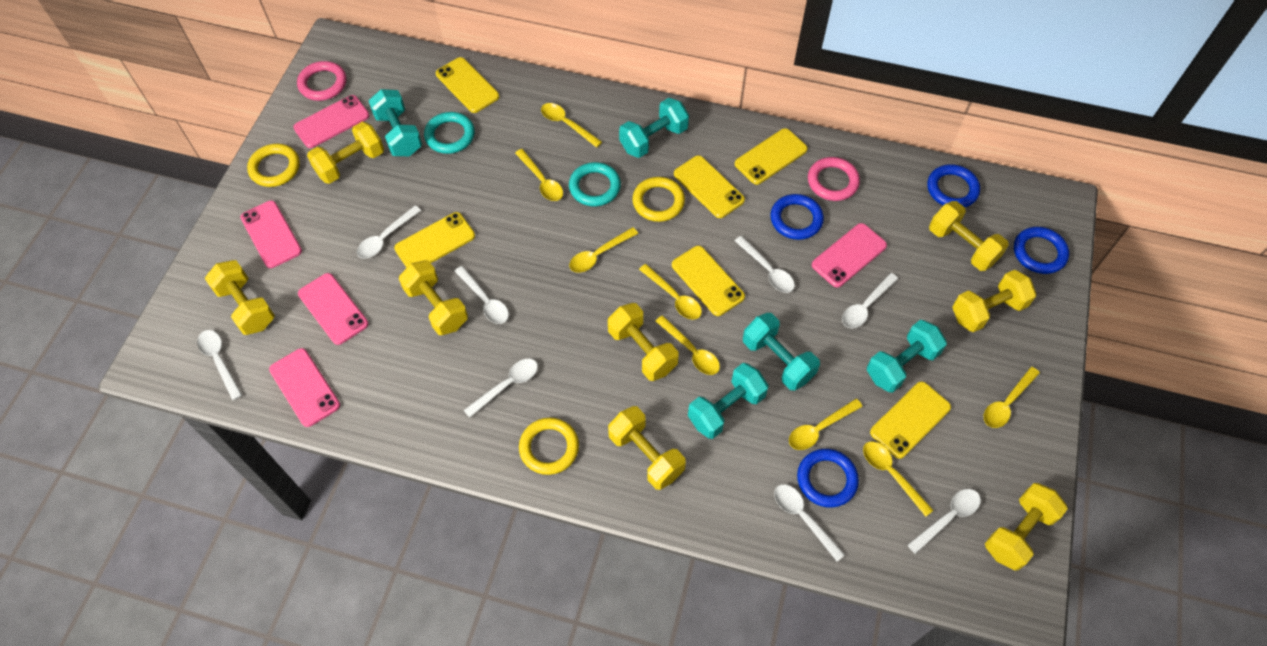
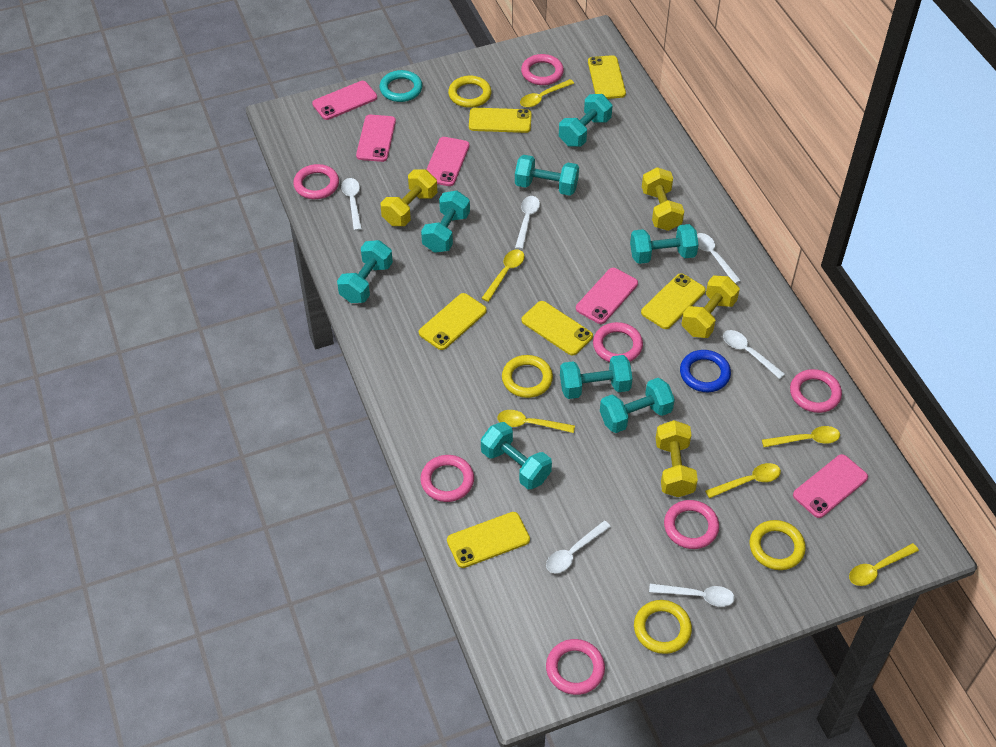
blue ring: [770,194,824,240] [797,449,859,508] [927,164,980,207] [1014,227,1069,274] = 4 -> [680,350,731,392] = 1
pink ring: [297,61,346,101] [808,157,860,201] = 2 -> [293,164,339,199] [420,455,474,502] [521,54,564,85] [546,639,605,695] [593,322,643,362] [664,500,719,549] [790,369,842,413] = 7
turquoise dumbbell: [369,89,422,156] [619,98,689,158] [688,363,769,439] [743,313,820,390] [867,320,947,393] = 5 -> [337,240,393,303] [421,191,470,253] [481,422,552,489] [515,155,579,196] [559,94,613,147] [560,355,633,399] [600,378,675,433] [630,224,699,264] = 8
turquoise ring: [424,112,475,154] [569,162,621,206] = 2 -> [379,70,423,102] = 1
white spoon: [197,330,242,400] [357,205,421,259] [455,266,509,324] [463,359,538,418] [735,236,795,293] [774,484,845,562] [842,273,898,328] [907,489,981,554] = 8 -> [341,178,362,231] [515,196,540,249] [546,521,611,573] [649,583,735,607] [697,233,741,284] [723,330,785,379] = 6
yellow dumbbell: [205,260,275,335] [307,122,384,184] [399,260,468,335] [608,303,678,381] [608,406,686,490] [929,201,1009,271] [952,270,1036,332] [985,483,1068,571] = 8 -> [381,169,437,226] [642,167,684,231] [656,420,698,497] [682,276,740,338] = 4
yellow ring: [247,144,300,187] [519,418,579,475] [632,177,685,222] = 3 -> [448,76,491,108] [502,355,553,398] [634,600,692,654] [750,520,806,570] = 4
yellow spoon: [515,149,563,201] [541,103,602,148] [569,227,638,273] [639,264,702,320] [655,315,720,375] [789,399,863,450] [863,442,933,517] [984,367,1040,428] = 8 -> [482,249,525,302] [497,410,575,433] [520,79,574,107] [705,463,781,498] [762,426,840,447] [849,543,919,586] = 6

